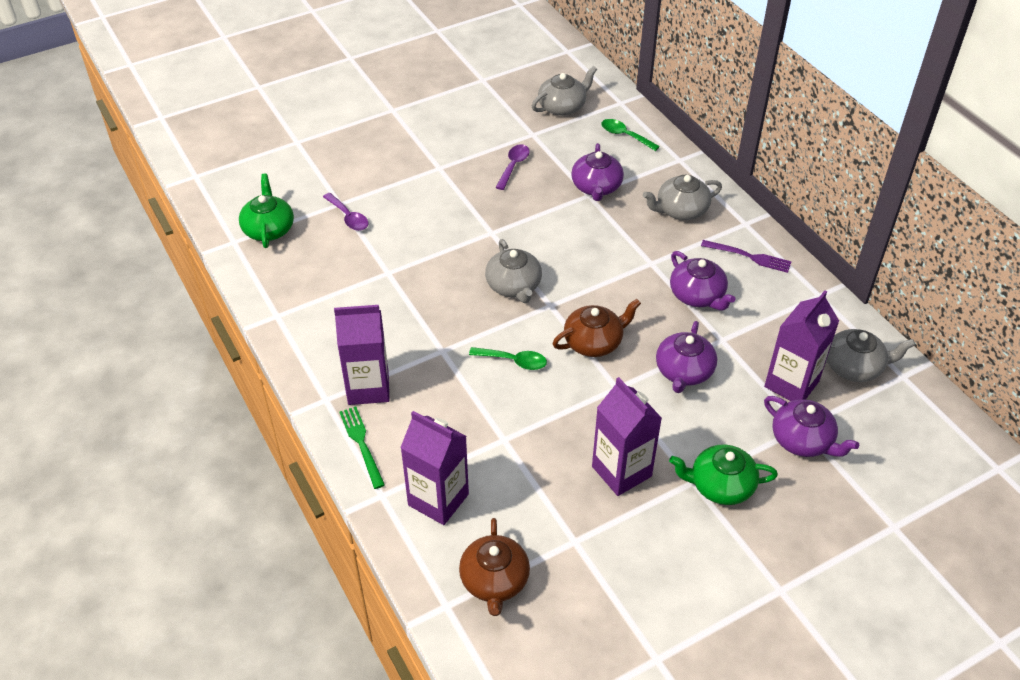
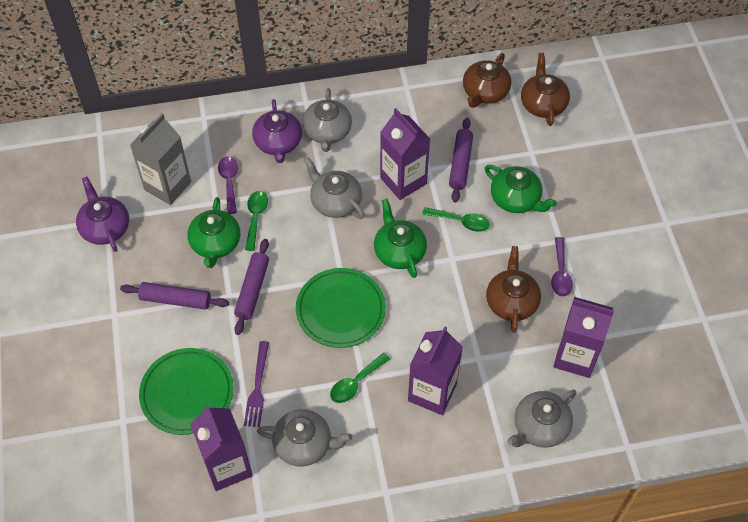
brown teapot: [459,518,530,616] [553,299,641,357] = 2 -> [463,53,511,108] [486,246,541,333] [521,53,570,126] = 3
green fork: [339,406,385,489] = 1 -> none = 0
green plate: none = 0 -> [139,348,234,435] [296,268,386,348] = 2
green spoon: [469,347,547,370] [601,119,660,151] = 2 -> [245,191,268,251] [330,352,390,403] [422,207,490,232] = 3
green teapot: [239,174,294,248] [669,445,778,505] = 2 -> [187,197,240,268] [374,199,427,278] [485,165,557,213] = 3
grey carton: none = 0 -> [130,113,191,205] = 1
purple rolling pin: none = 0 -> [120,282,229,310] [234,239,269,335] [449,118,473,203] = 3
purple teapot: [571,143,624,201] [656,321,717,393] [670,251,735,311] [764,396,859,457] = 4 -> [76,176,129,252] [252,99,302,163] = 2

